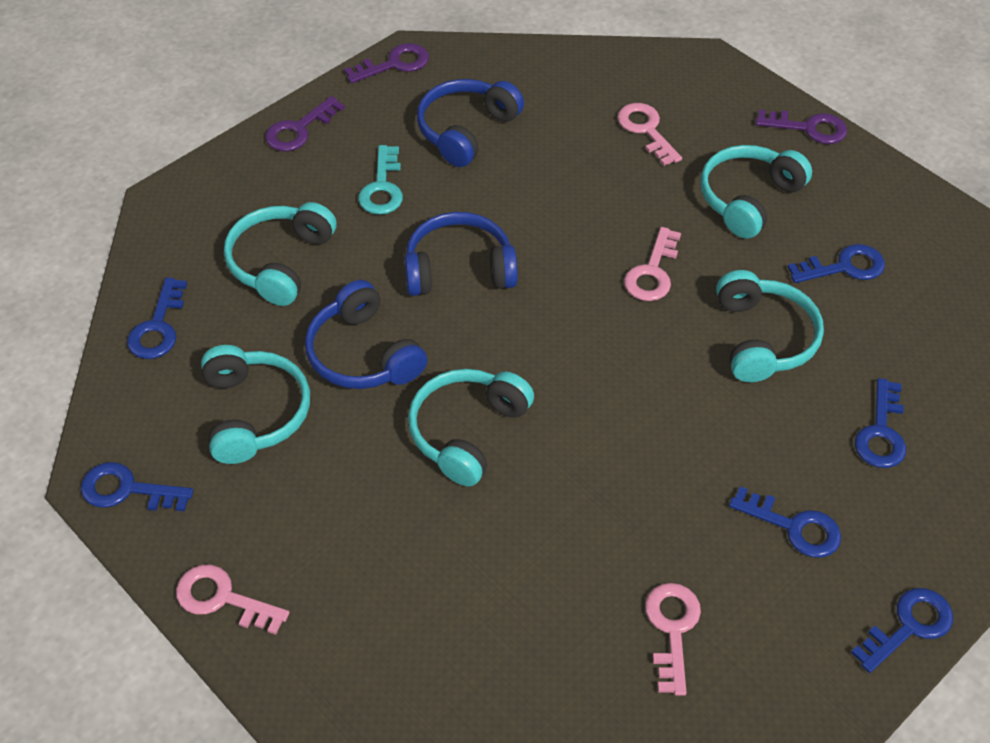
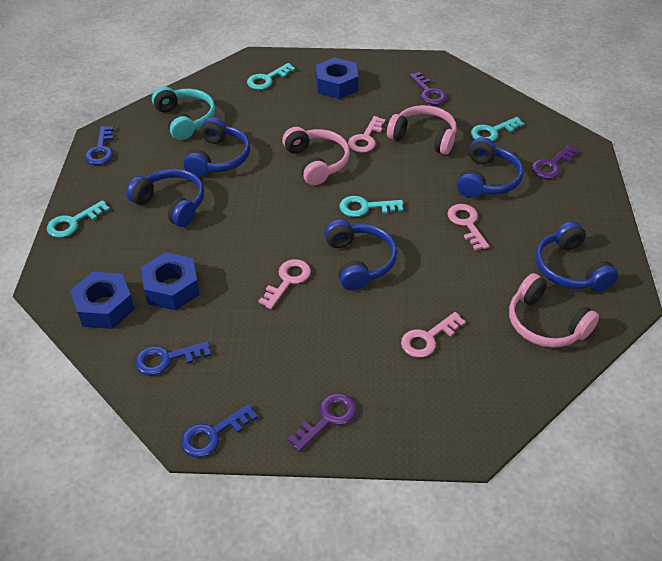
blue headphones: [305,280,427,389] [404,212,518,296] [417,79,524,167] = 3 -> [126,169,204,227] [183,117,250,177] [324,219,397,291] [457,137,523,198] [535,221,618,291] = 5
blue key: [81,462,193,511] [127,277,187,359] [729,487,841,558] [788,244,885,283] [851,588,953,673] [855,378,906,468] = 6 -> [85,126,114,165] [135,341,211,375] [181,404,258,457] = 3
blue nut: none = 0 -> [70,272,135,329] [141,252,200,311] [316,57,359,99] = 3
pink headphones: none = 0 -> [282,127,350,185] [387,105,457,155] [509,273,599,347] = 3
turquoise headphones: [201,345,310,464] [224,202,337,306] [408,369,534,486] [700,145,812,239] [716,270,824,382] = 5 -> [152,87,215,140] = 1
turquoise key: [358,145,403,215] = 1 -> [47,200,110,238] [247,63,295,90] [339,196,403,217] [470,117,524,141] = 4

